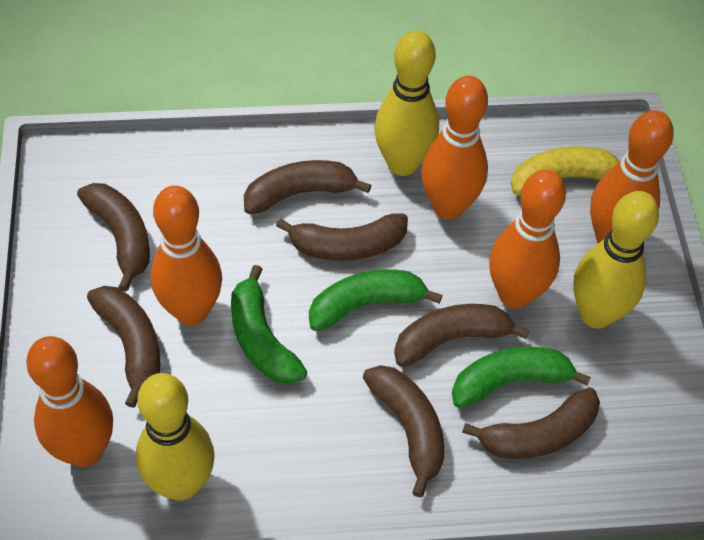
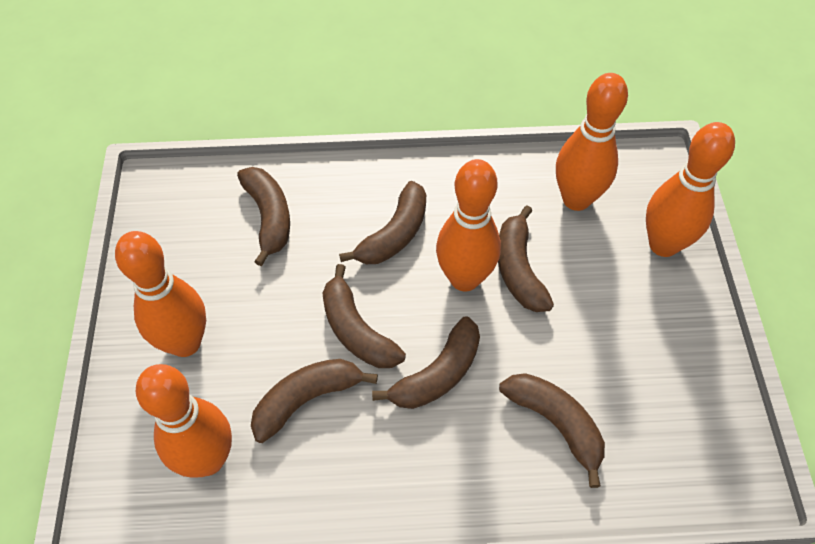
green banana: [231,265,307,384] [309,269,442,331] [452,347,591,408] = 3 -> none = 0
yellow banana: [511,146,619,195] = 1 -> none = 0
yellow bowling pin: [136,373,215,501] [374,30,439,176] [573,191,659,329] = 3 -> none = 0

